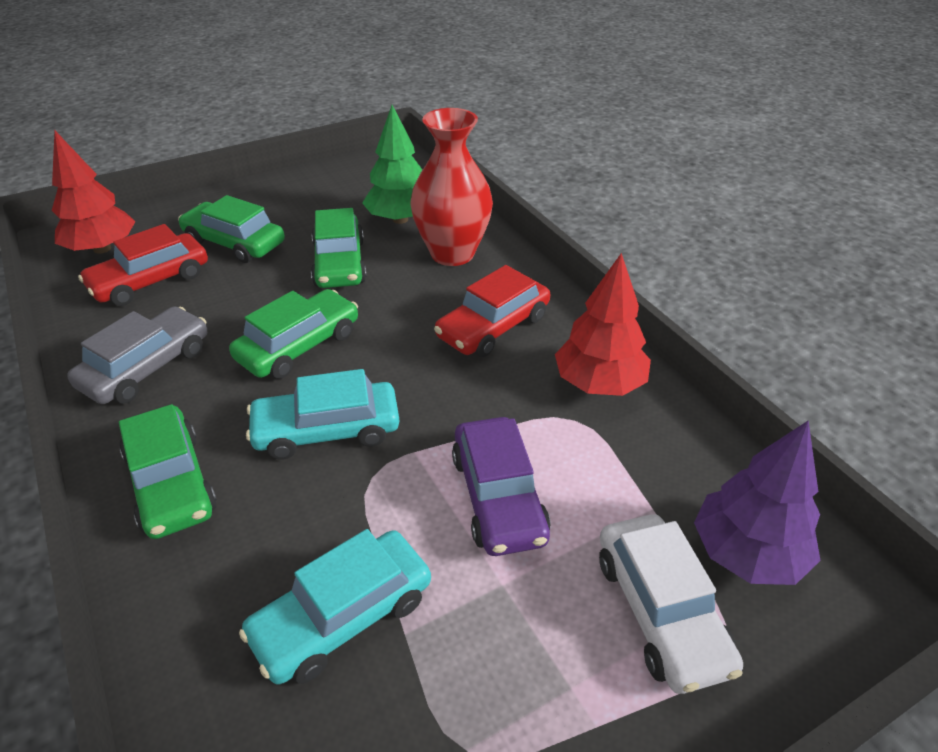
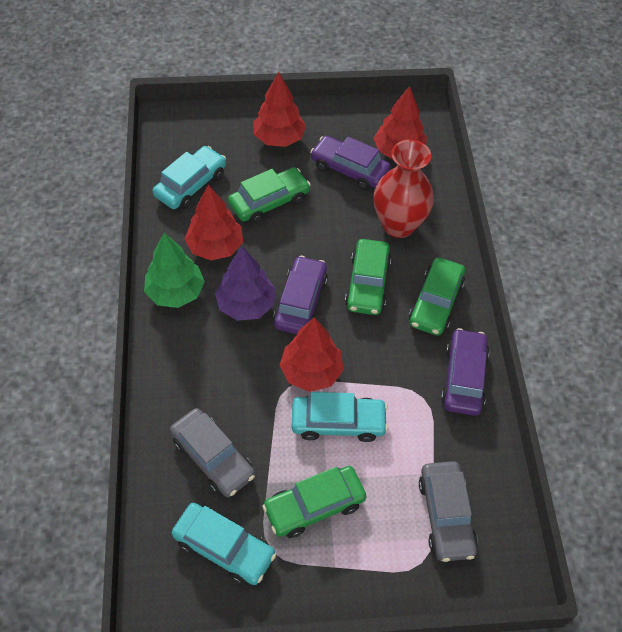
grey car: [67,306,207,404] = 1 -> [170,408,255,497] [419,461,478,562] = 2
purple car: [452,417,551,556] = 1 -> [273,256,328,334] [310,136,391,190] [441,328,490,416] = 3
red car: [78,224,208,306] [434,265,550,357] = 2 -> none = 0
red tree: [52,131,136,254] [555,253,651,396] = 2 -> [185,185,243,261] [253,72,306,147] [280,317,343,392] [374,86,427,159] = 4
turquoise car: [239,529,431,685] [246,369,399,460] = 2 -> [153,146,226,209] [172,503,276,585] [292,392,388,442] = 3
white car: [599,514,743,694] = 1 -> none = 0

